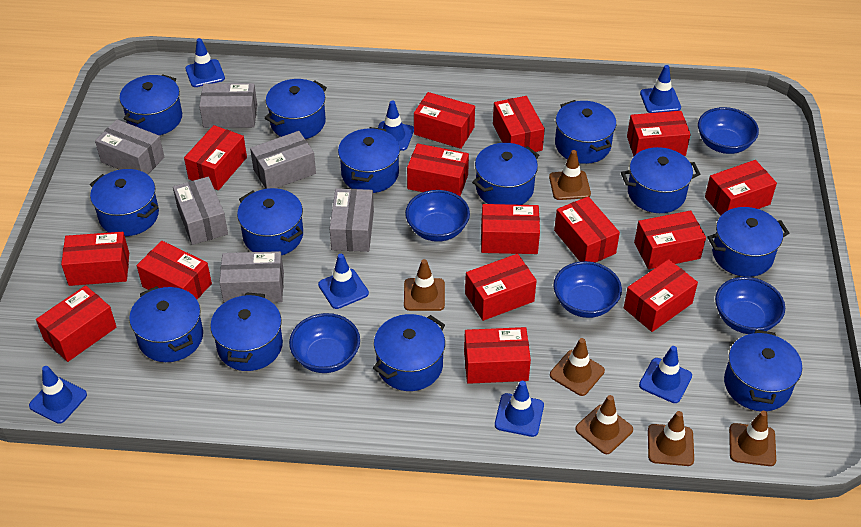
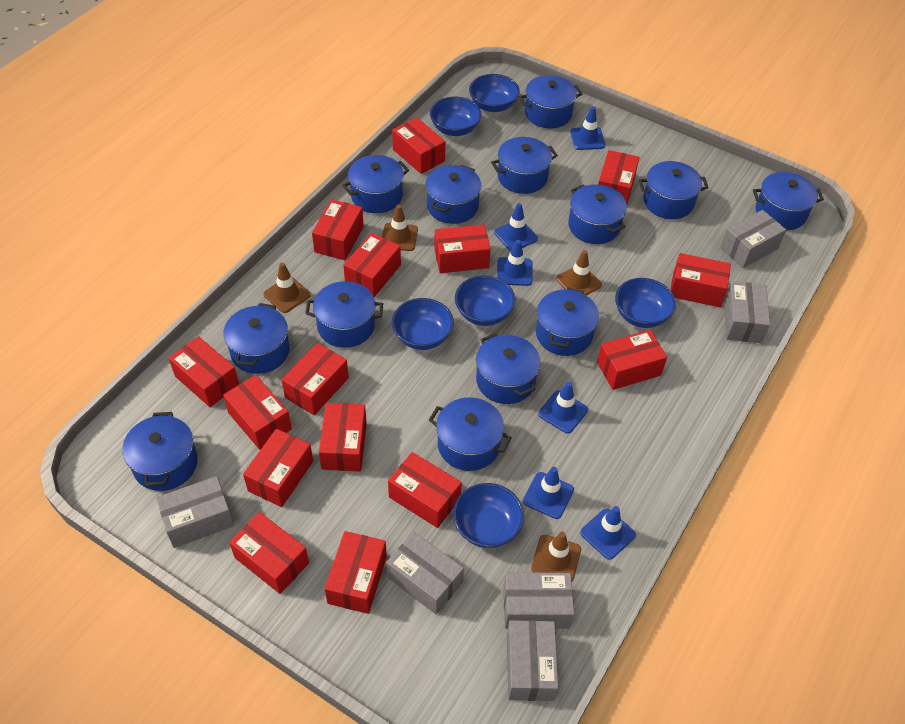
blue bowl: [289,313,360,373] [405,190,470,242] [553,261,622,318] [698,107,759,154] [715,277,785,334] = 5 -> [392,298,454,350] [430,97,482,136] [453,483,524,548] [455,276,516,326] [469,74,520,112] [615,278,676,328] = 6
blue traffic cone: [29,366,87,424] [185,38,225,87] [318,254,369,309] [378,100,414,151] [495,381,544,437] [639,346,692,403] [640,65,681,113] = 7 -> [494,203,538,251] [497,240,533,286] [523,467,574,519] [538,382,588,434] [570,106,606,150] [580,506,636,560] = 6
brown traffic cone: [404,259,445,311] [549,150,591,200] [550,338,605,396] [575,395,633,454] [648,411,694,466] [729,411,776,466] = 6 -> [263,263,311,313] [382,205,418,251] [531,532,581,581] [556,250,602,296] = 4

